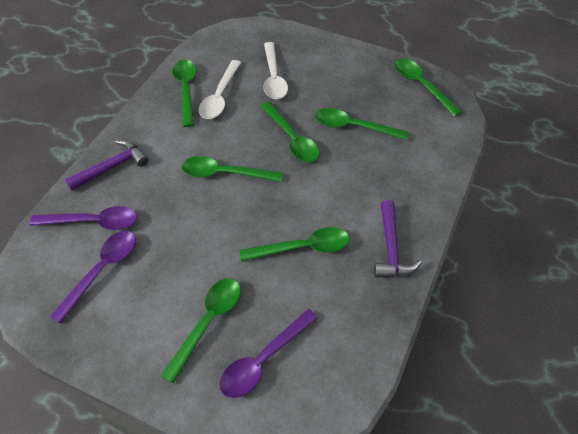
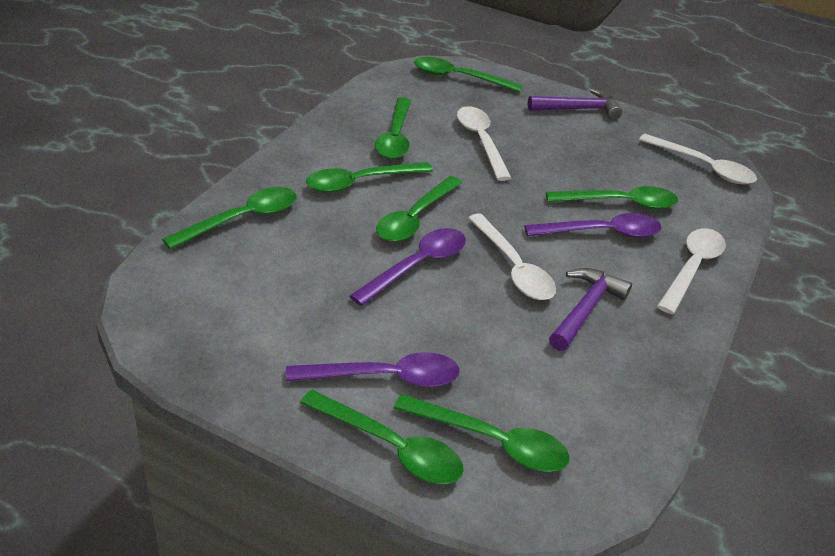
green spoon: [161,278,241,384] [172,60,197,127] [182,156,283,182] [239,227,349,261] [261,102,319,162] [315,108,409,140] [394,59,462,117] = 7 -> [162,187,297,249] [300,390,464,484] [306,162,433,193] [375,97,411,159] [376,176,462,242] [393,394,570,472] [414,57,522,92] [546,186,678,209] = 8
white spoon: [199,60,241,119] [264,42,288,99] = 2 -> [457,106,511,181] [468,214,556,300] [639,134,757,184] [657,228,726,314] = 4

